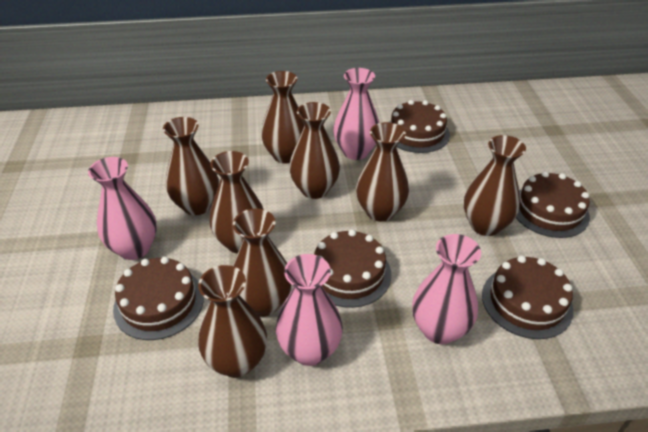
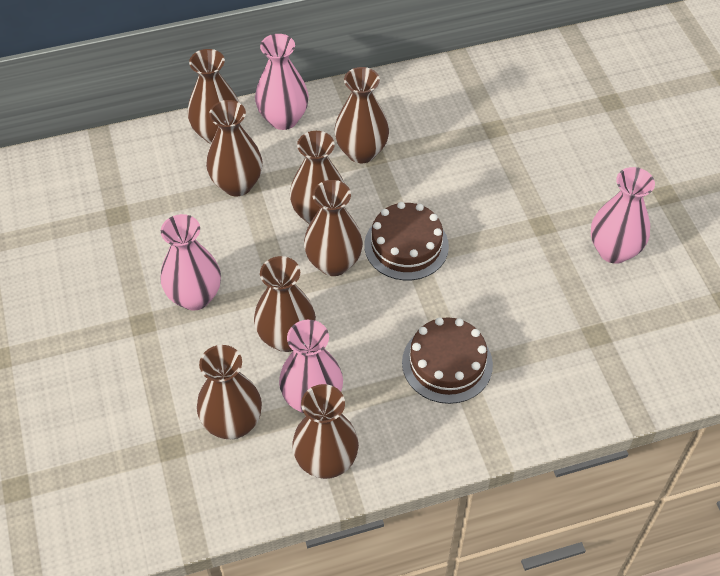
brown cake: [113,257,204,340] [314,229,391,308] [389,100,450,153] [482,256,574,339] [516,171,590,238] = 5 -> [364,202,449,280] [402,317,493,404] = 2

